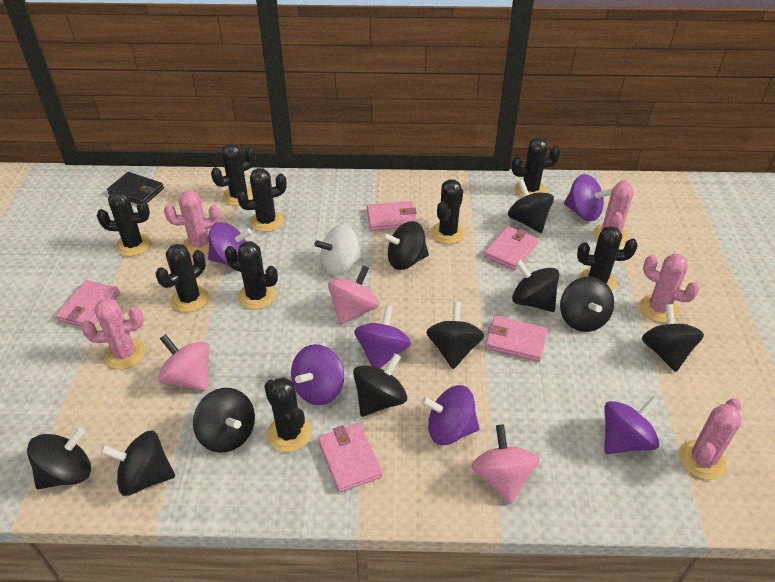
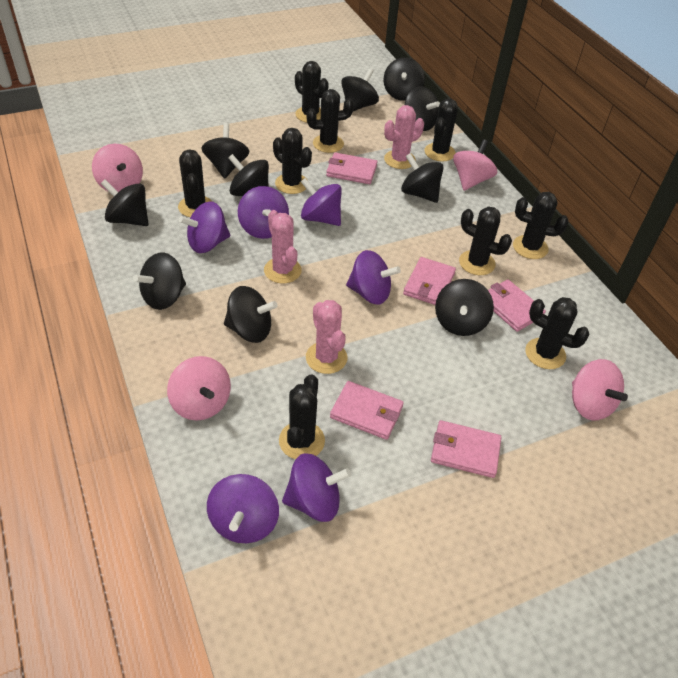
black wallet: [107,172,164,204] = 1 -> none = 0
pink cactus: [81,298,145,370] [164,191,221,255] [593,180,634,246] [640,253,700,323] [679,399,741,480] = 5 -> [264,210,302,283] [306,300,347,374] [384,105,424,169] = 3
pink spinning top: [158,334,210,391] [328,265,379,325] [471,425,539,504] = 3 -> [92,144,143,192] [167,356,231,421] [453,139,497,191] [572,359,628,420] = 4
white spinning top: [315,225,362,275] = 1 -> none = 0

